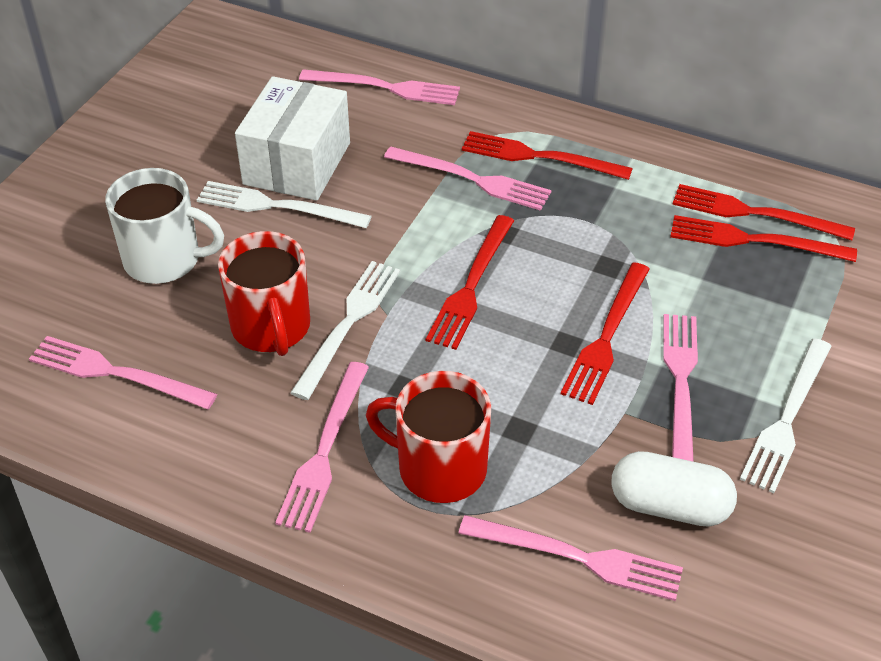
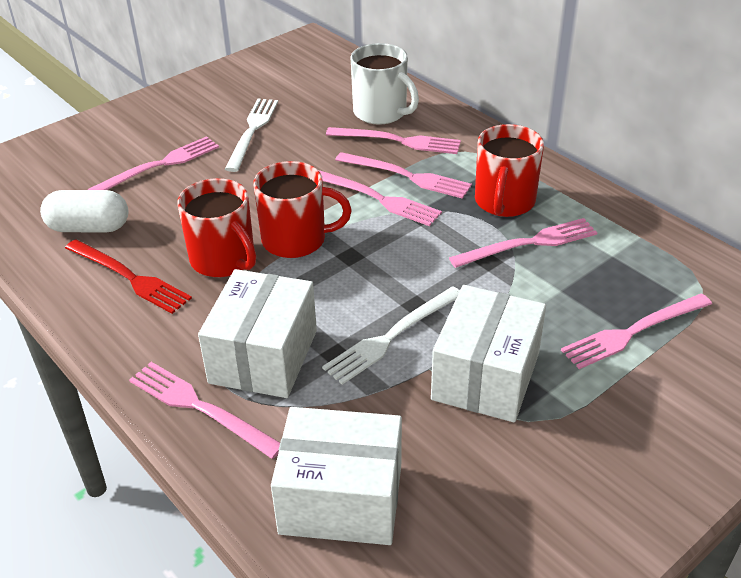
pink fork: [29,336,217,409] [275,362,369,533] [299,69,460,105] [384,147,552,211] [458,515,683,601] [663,314,698,462] = 6 -> [88,136,219,190] [129,362,280,459] [318,170,442,226] [326,127,461,154] [335,152,472,199] [449,218,598,268] [561,293,712,369] = 7
red fork: [426,215,514,350] [462,131,633,180] [561,262,650,405] [670,215,857,262] [672,184,855,241] = 5 -> [65,239,192,314] = 1
red mug: [218,231,310,356] [366,371,491,503] = 2 -> [177,178,256,277] [253,161,352,258] [475,124,544,217] = 3
white box: [235,76,350,201] = 1 -> [198,269,317,398] [271,407,402,545] [431,285,546,422] = 3
white fork: [197,181,372,228] [290,261,400,400] [740,338,832,493] = 3 -> [225,99,278,172] [322,286,460,385] = 2

